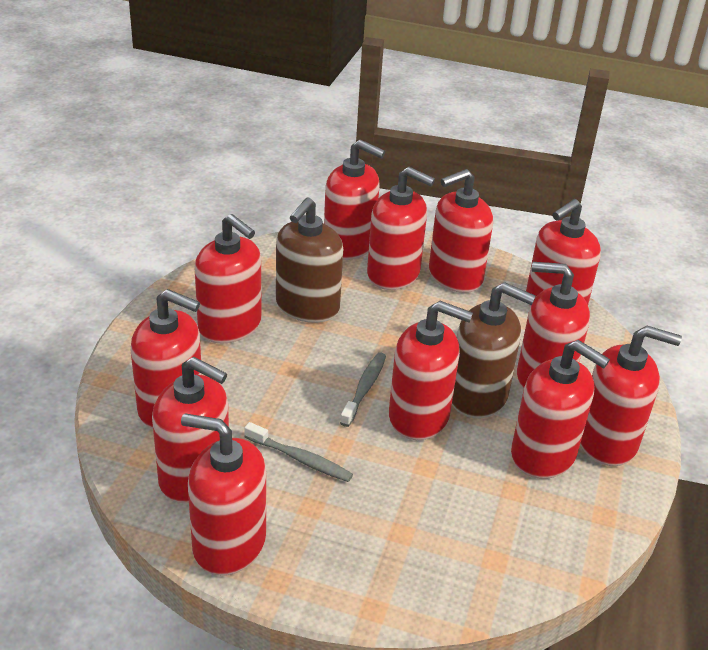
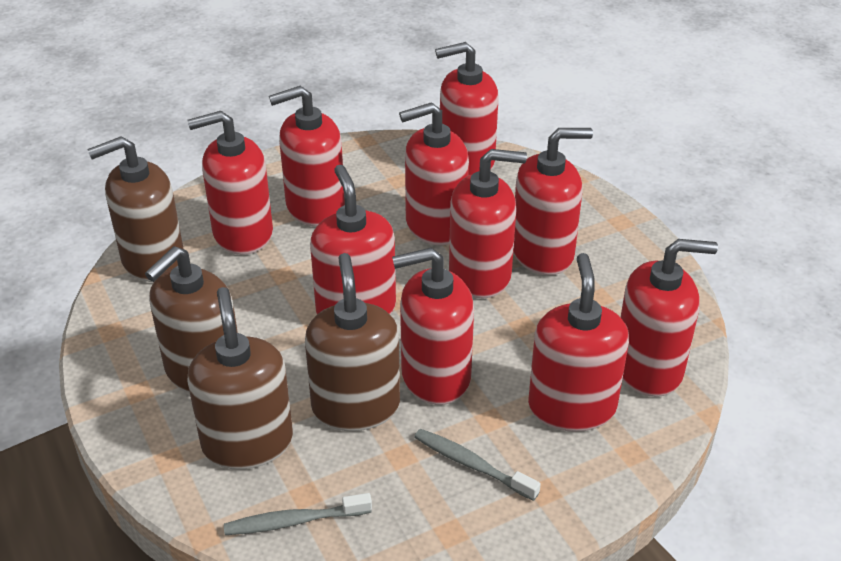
brown soap dispenser: [276,198,343,323] [452,282,536,419] = 2 -> [87,136,183,282] [145,246,238,393] [187,287,293,470] [305,253,400,431] = 4
red soap dispenser: [131,289,202,429] [152,357,229,503] [181,413,266,576] [194,214,262,343] [324,139,385,260] [367,167,435,290] [389,301,473,440] [429,169,493,293] [511,340,610,479] [517,262,590,390] [526,199,601,307] [580,326,682,466] = 12 -> [187,111,273,255] [269,86,345,227] [310,165,396,315] [392,248,474,405] [399,102,469,245] [435,42,499,176] [449,149,527,298] [513,128,593,275] [528,253,629,432] [620,239,718,397] = 10

